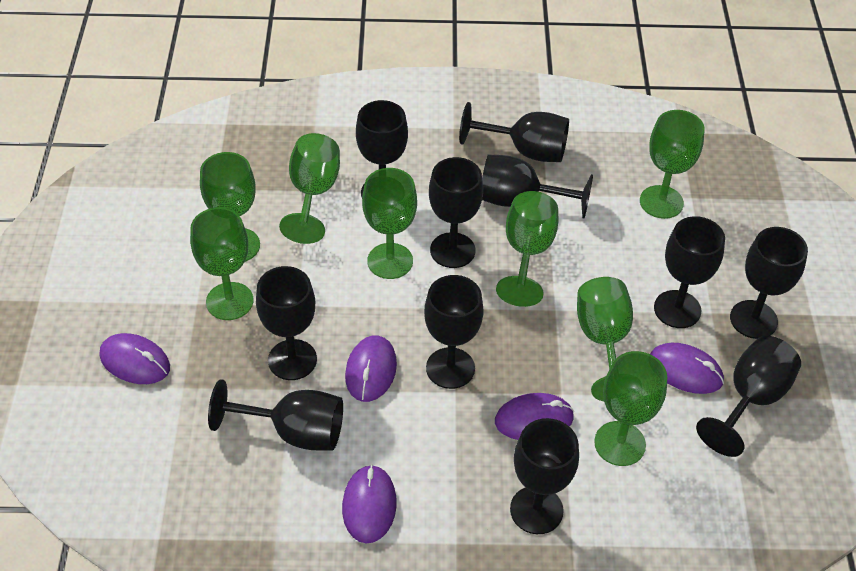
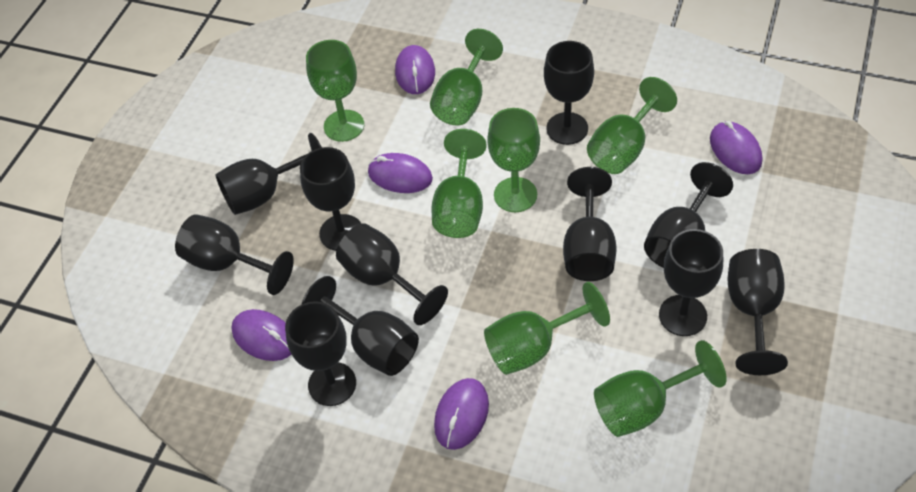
green goblet: [190,207,254,320] [200,152,260,262] [279,133,340,244] [362,168,417,279] [496,191,558,307] [577,277,633,402] [594,351,667,466] [640,110,705,219] = 8 -> [306,40,364,142] [430,29,503,126] [432,129,487,238] [484,282,610,375] [487,108,540,212] [587,77,677,174] [594,340,727,437] = 7

